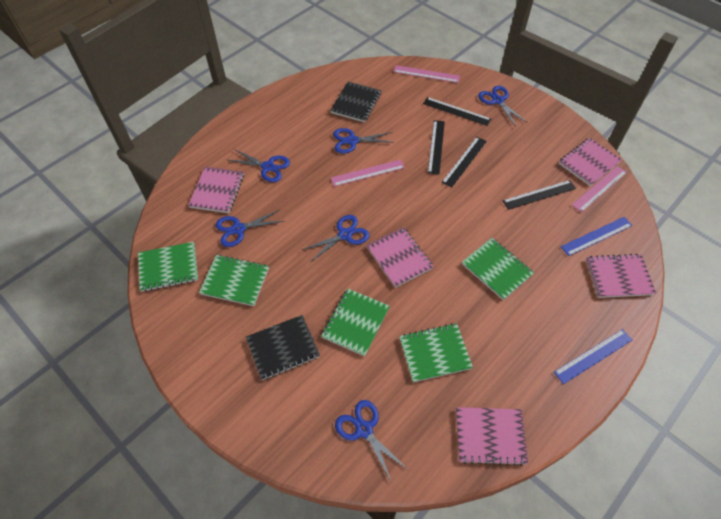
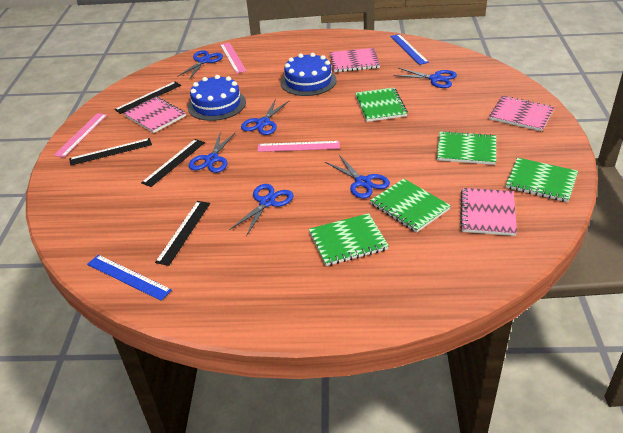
black notebook: [246,315,320,380] [330,82,381,122] = 2 -> none = 0
blue cake: none = 0 -> [188,75,246,121] [281,53,337,96] = 2
pink notebook: [188,167,244,213] [366,227,434,288] [456,407,528,466] [559,138,622,186] [586,254,656,298] = 5 -> [124,97,186,133] [329,48,380,72] [460,188,517,236] [489,96,554,131] = 4

